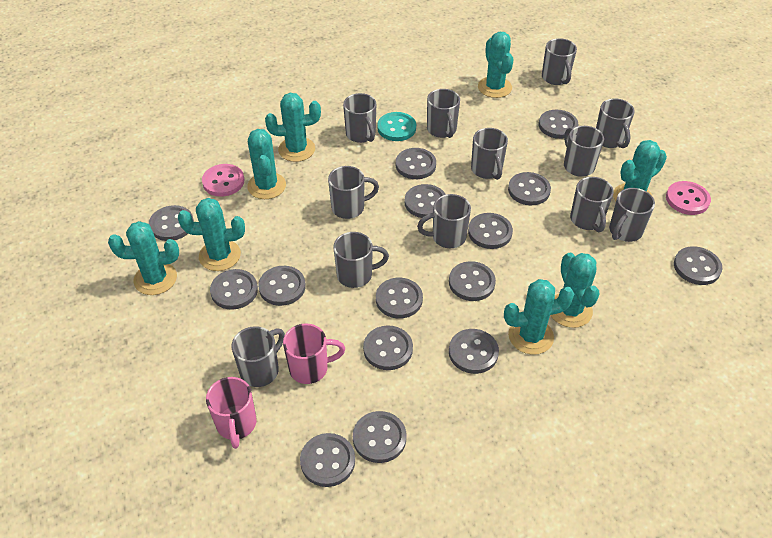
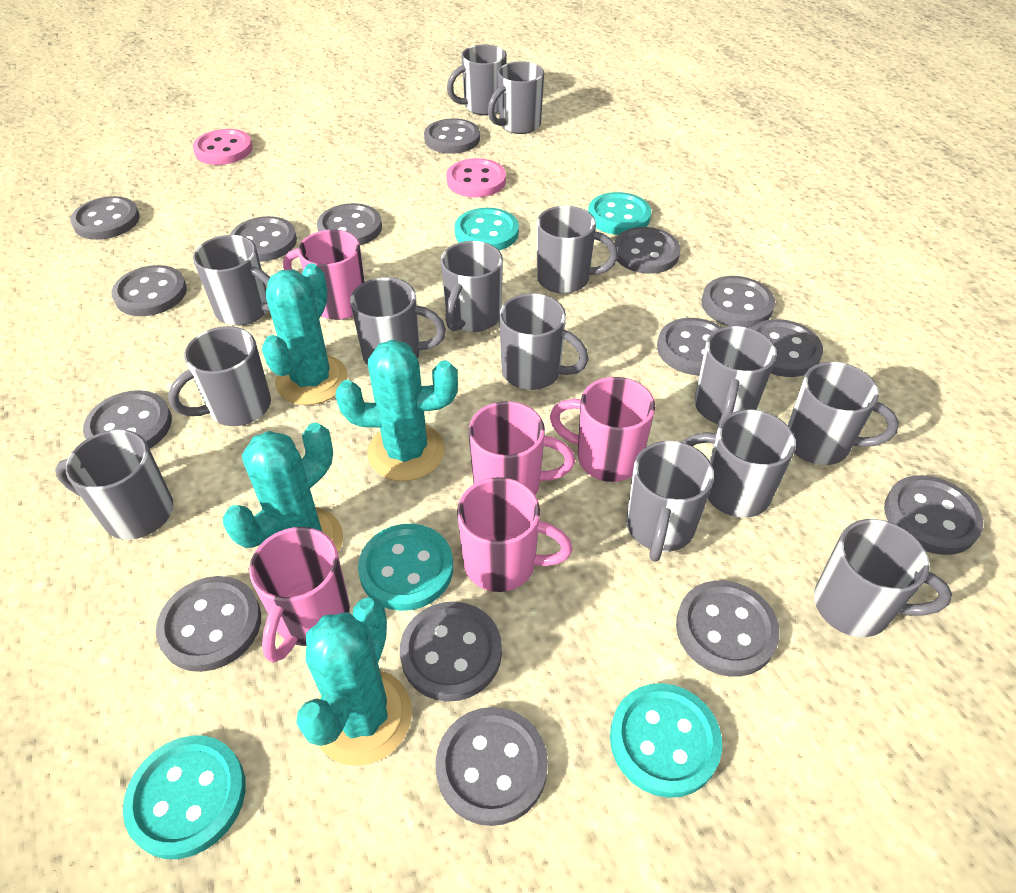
grey mug: [232,326,285,387] [328,166,379,219] [333,232,389,288] [343,93,376,143] [417,194,471,248] [427,89,460,138] [471,128,508,180] [542,38,577,85] [564,126,604,177] [570,177,614,232] [596,98,635,148] [609,188,655,242] = 12 -> [55,430,173,540] [168,326,271,426] [193,235,270,326] [350,277,446,365] [441,241,503,332] [447,44,507,115] [488,61,544,134] [499,293,589,390] [537,206,618,294] [626,441,714,562] [682,410,796,518] [694,326,777,427] [788,362,899,465] [814,519,952,637] = 14
pink mug: [206,377,257,449] [283,323,345,384] = 2 -> [249,527,350,662] [283,230,365,320] [457,477,573,592] [469,401,575,495] [550,377,655,482] = 5
turquoise button: [377,112,416,141] = 1 -> [123,735,246,859] [358,524,453,611] [455,208,519,250] [588,192,651,235] [610,683,722,798] = 5
turquoise cactus: [108,221,179,295] [178,198,245,271] [247,129,286,199] [265,93,321,162] [478,32,514,98] [504,279,574,355] [551,252,599,328] [613,140,667,201] = 8 -> [223,423,343,552] [262,263,348,405] [297,597,412,766] [336,340,458,481] = 4

